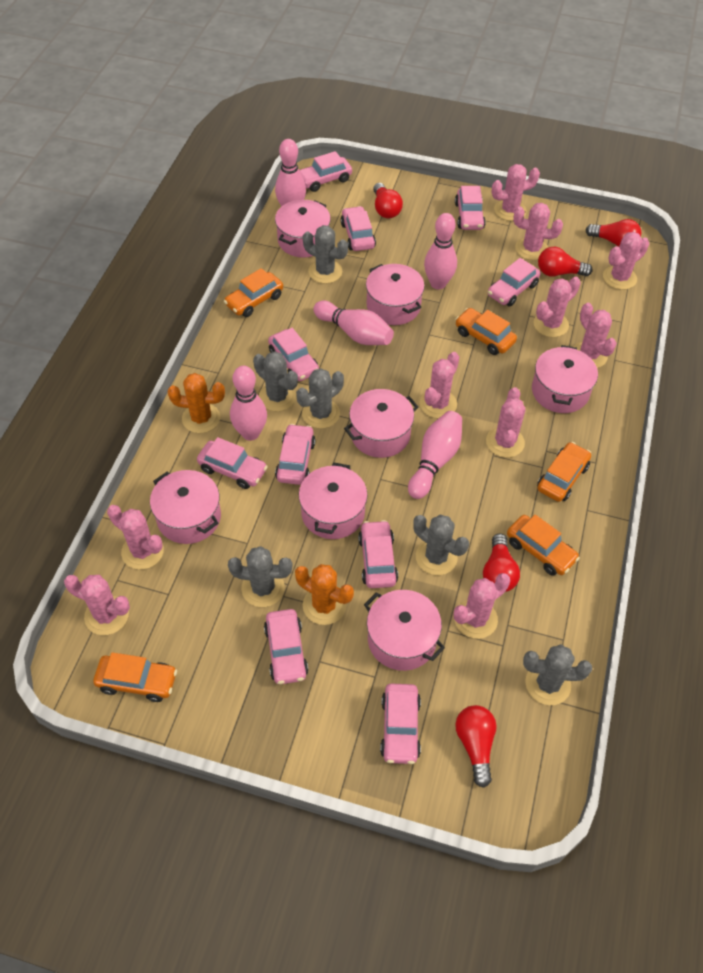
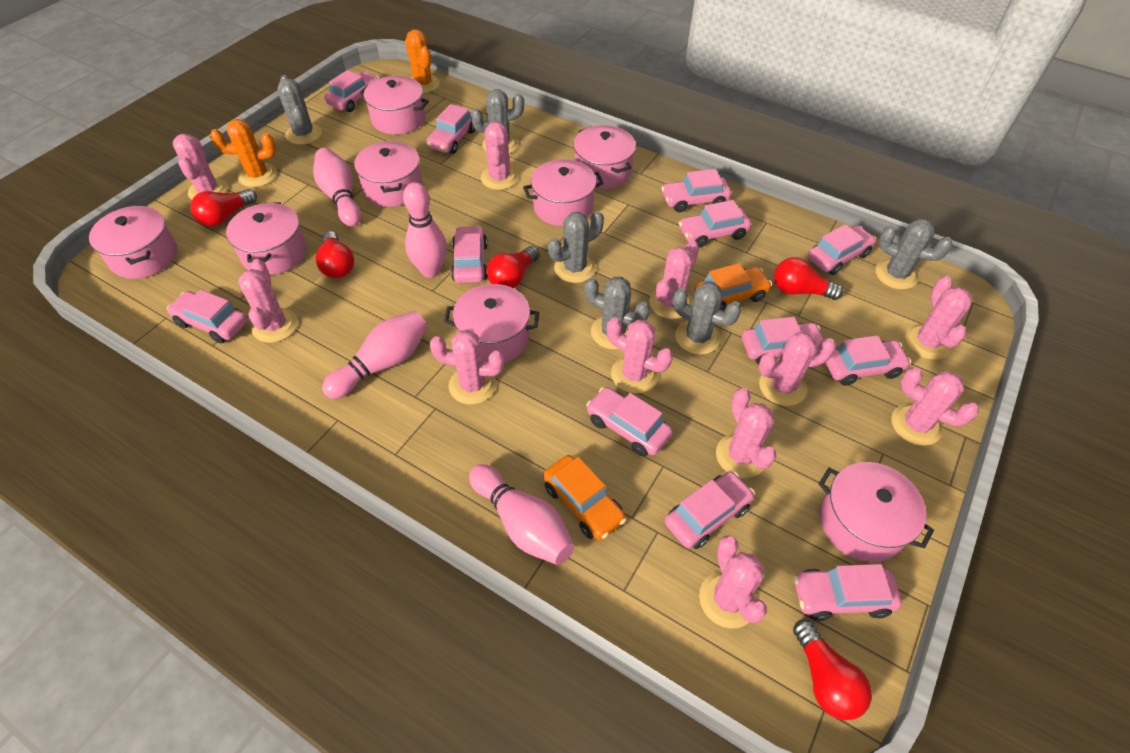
orange car: [93,652,177,702] [224,268,283,317] [455,308,517,355] [507,515,580,576] [537,442,591,502] = 5 -> [543,455,627,540] [694,263,772,310] = 2
pink bowling pin: [230,366,267,441] [275,139,306,207] [313,301,394,345] [408,411,462,499] [424,213,457,289] = 5 -> [313,148,361,227] [322,311,428,399] [403,182,447,278] [469,464,575,565] = 4
pink cactus: [64,575,130,635] [107,505,164,570] [419,352,459,418] [454,573,510,639] [486,387,525,458] [491,164,540,221] [513,203,563,260] [533,277,581,337] [573,303,617,368] [603,232,649,290] = 10 -> [173,134,228,200] [238,259,298,343] [429,330,504,404] [481,122,518,190] [607,317,673,394] [649,241,699,319] [699,535,767,629] [716,388,777,478] [759,332,836,406] [891,367,979,446] [905,276,972,360] = 11
pink car: [197,437,268,489] [264,609,308,685] [268,328,319,381] [275,424,315,485] [299,151,352,192] [341,206,376,251] [358,520,398,588] [380,683,421,764] [455,186,486,230] [488,258,540,306] = 10 -> [167,290,247,343] [324,70,379,112] [426,104,475,154] [451,226,487,283] [586,387,673,456] [661,169,731,212] [665,471,755,549] [679,200,751,247] [742,317,825,364] [794,564,902,621] [808,224,876,275] [825,335,911,386] = 12
pink pot: [150,470,221,544] [275,200,331,258] [299,463,368,539] [344,389,418,458] [364,590,445,671] [366,264,425,325] [532,345,598,413] = 7 -> [89,206,177,279] [226,202,307,275] [354,141,422,207] [360,76,429,135] [444,284,539,363] [523,159,604,226] [573,125,636,189] [819,462,934,562] = 8

